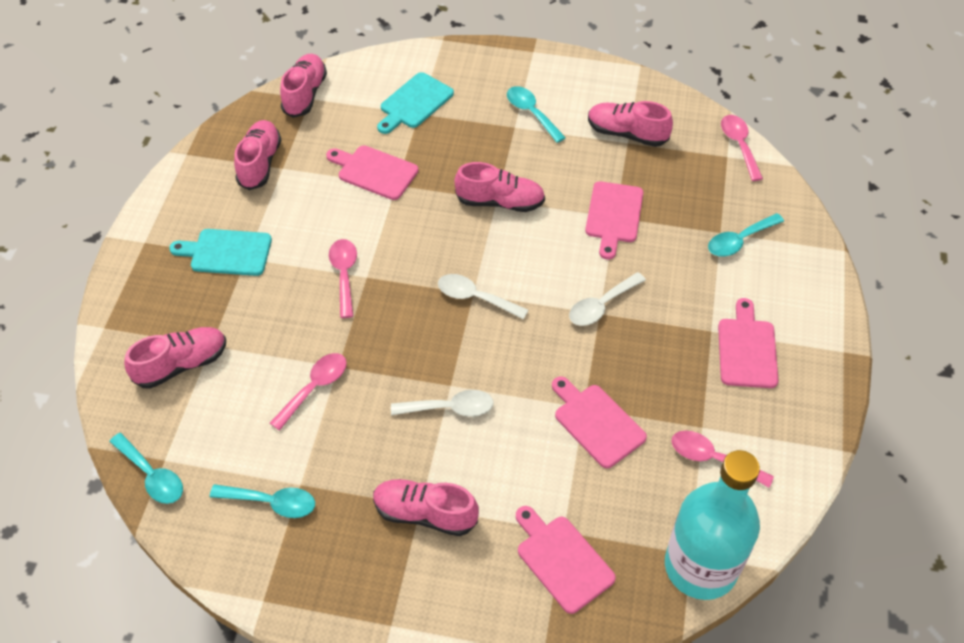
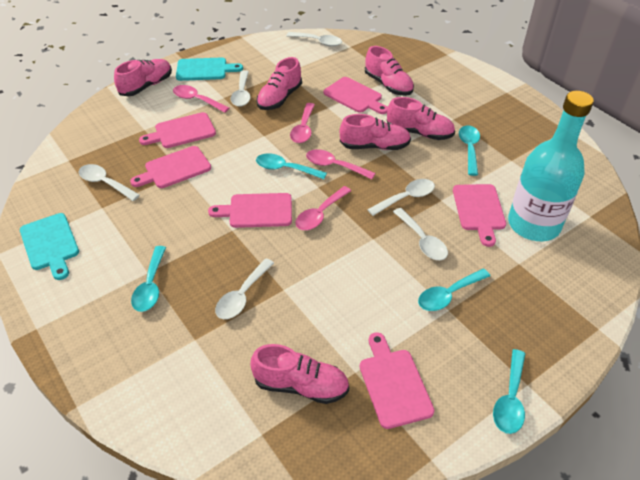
pink cutting board: [326,145,419,200] [516,506,616,614] [552,376,647,468] [585,181,644,259] [718,298,779,388] = 5 -> [130,146,211,188] [139,112,216,148] [208,193,292,228] [323,77,388,114] [360,332,435,429] [453,184,506,247] = 6
turquoise spoon: [109,433,183,504] [210,484,315,518] [507,86,566,143] [708,213,784,257] = 4 -> [131,246,166,312] [256,153,327,179] [418,268,490,311] [459,125,480,176] [493,349,526,434] = 5
white spoon: [391,390,494,417] [438,274,528,319] [569,272,646,326] = 3 -> [79,164,140,201] [215,258,274,319] [231,70,251,107] [286,32,342,47] [367,179,435,216] [393,208,448,260] = 6

